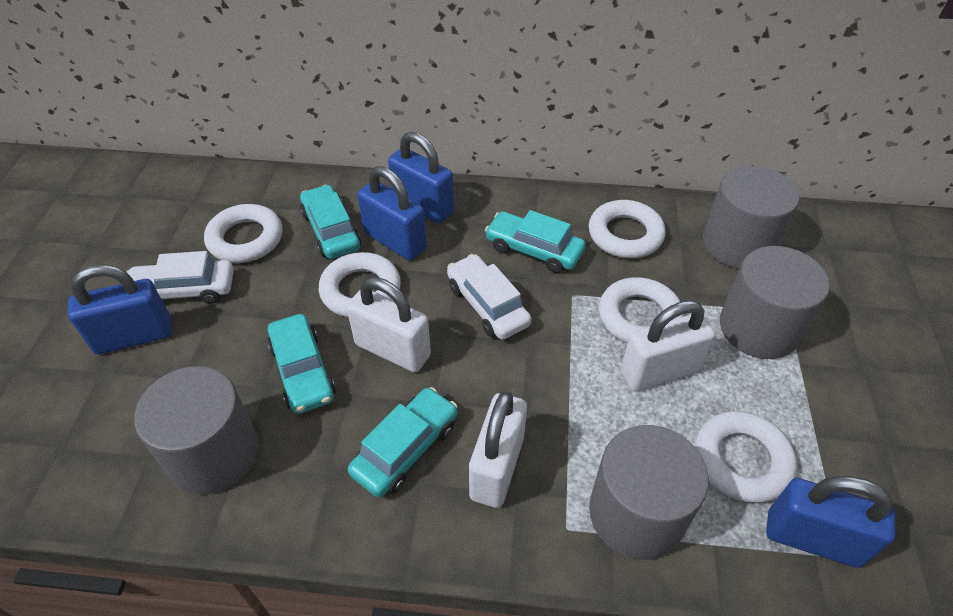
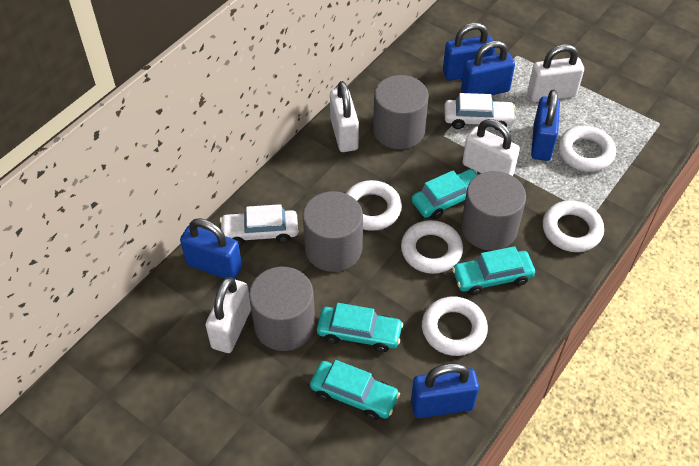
blue padlock: [68,264,172,354] [357,166,427,261] [388,132,454,224] [766,476,896,568] = 4 -> [180,218,242,279] [411,363,479,418] [443,23,495,81] [461,41,515,95] [531,89,560,161] = 5
white padlock: [347,277,431,372] [469,391,527,508] [620,300,715,391] = 3 -> [205,277,251,353] [330,81,359,152] [463,119,520,176] [528,44,584,102] = 4

